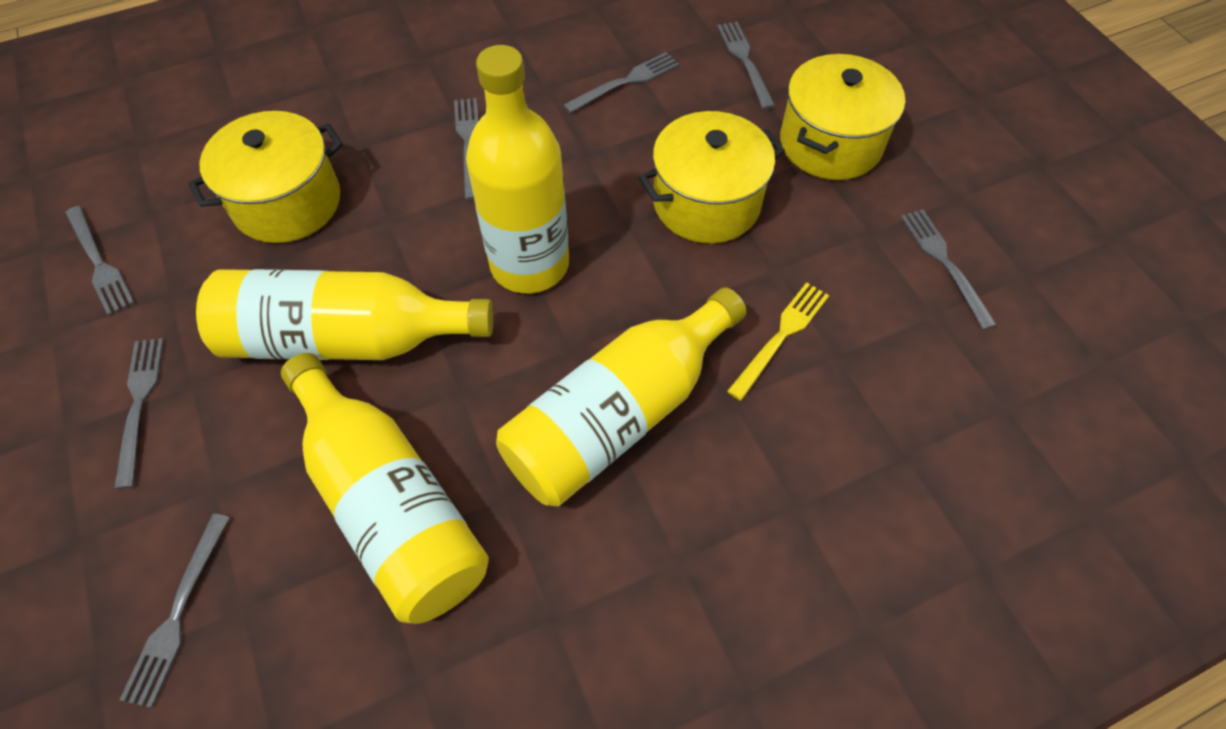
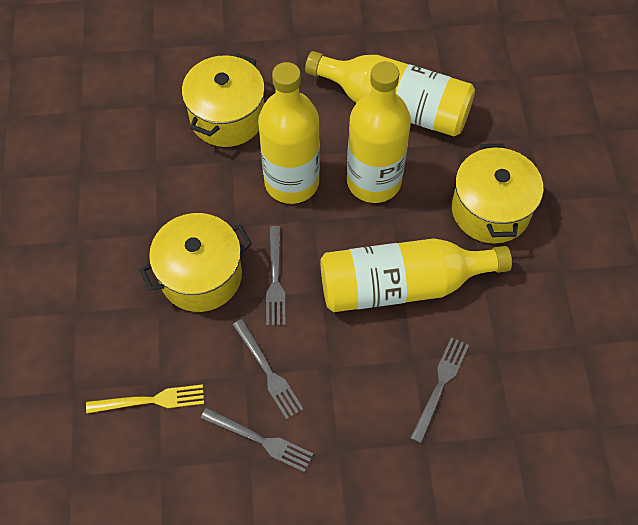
grey fork: [66,206,135,316] [114,338,164,489] [120,513,230,708] [454,98,479,200] [563,52,679,113] [717,22,775,109] [901,209,997,330] = 7 -> [201,407,313,472] [233,319,304,420] [266,226,286,326] [410,337,469,443] = 4

